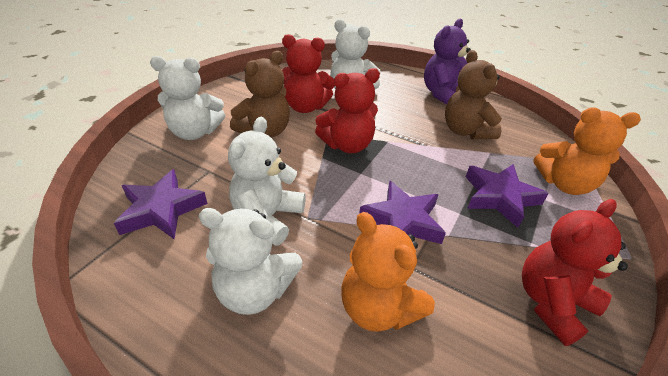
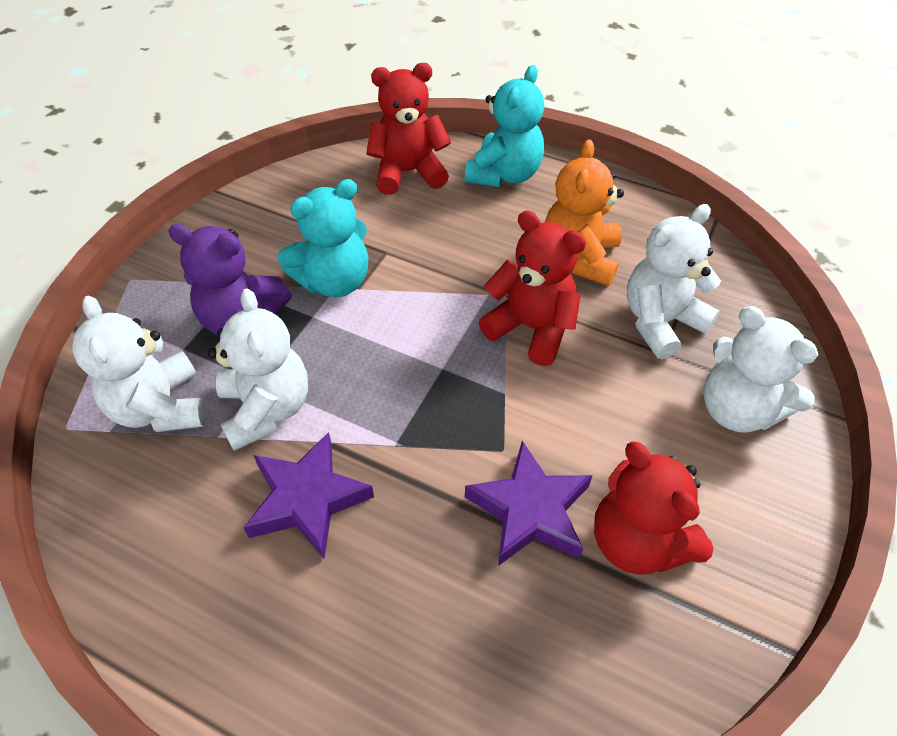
brown teddy bear: [230,51,290,137] [445,50,502,139] = 2 -> none = 0
orange teddy bear: [341,212,435,332] [533,107,641,195] = 2 -> [545,139,624,286] = 1
purple star: [114,169,207,240] [359,181,446,244] [466,164,549,228] = 3 -> [243,432,374,559] [465,441,593,566] = 2
turquoise teddy bear: none = 0 -> [278,179,368,297] [465,65,544,187] = 2

